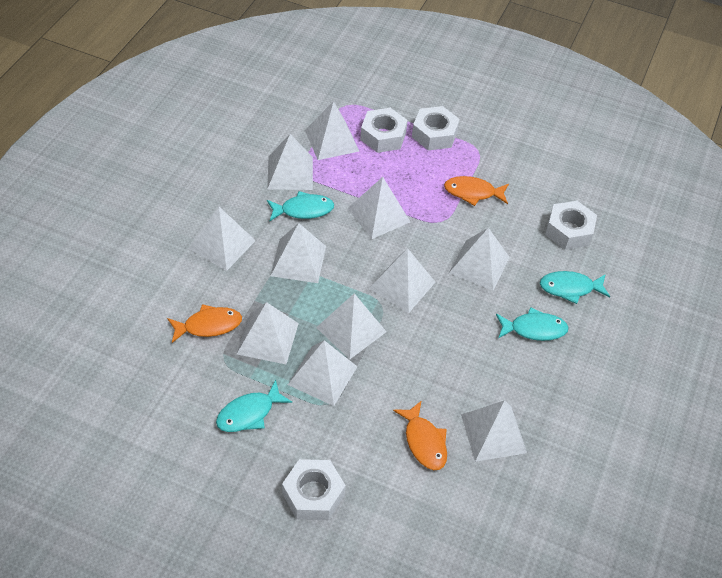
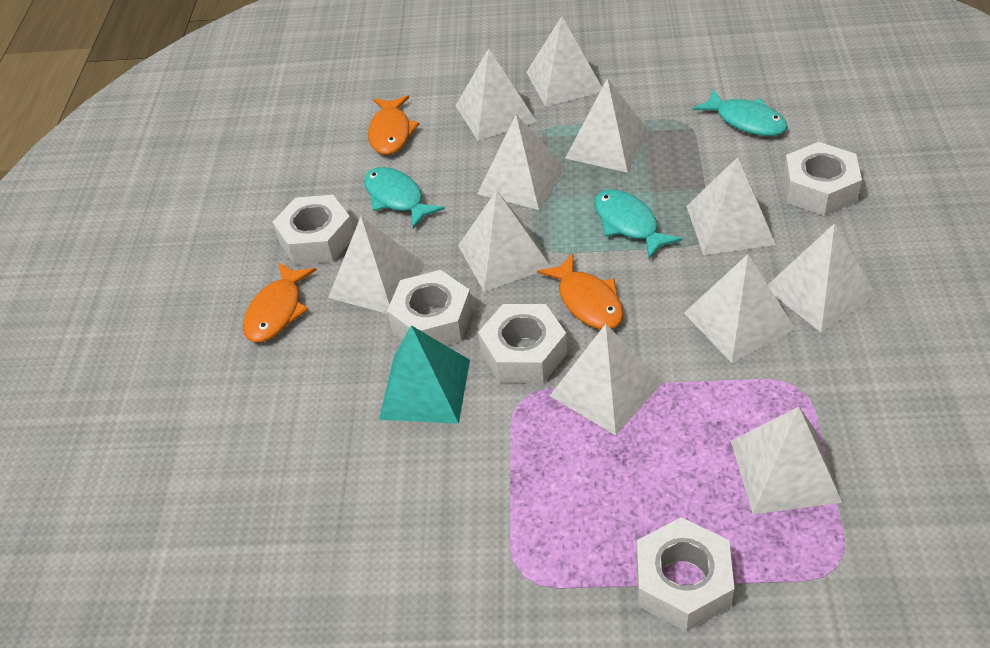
turquoise fish: [216,380,292,432] [267,191,334,221] [496,307,569,341] [540,271,610,304] = 4 -> [364,167,445,229] [594,190,682,259] [693,89,788,136] = 3
turquoise pyramid: none = 0 -> [379,325,470,424] = 1
white nut: [282,459,346,520] [360,108,408,153] [412,106,460,150] [545,201,597,250] = 4 -> [273,195,354,265] [387,270,473,346] [478,304,567,383] [636,517,734,632] [783,142,862,216] = 5

